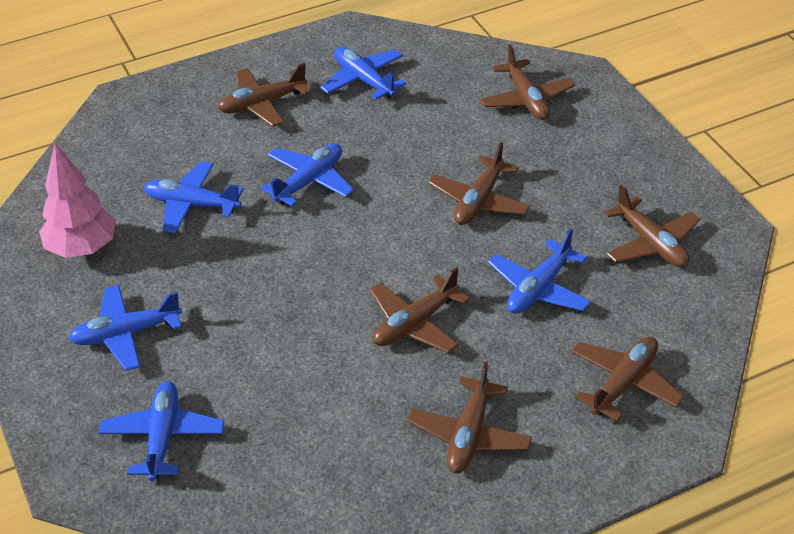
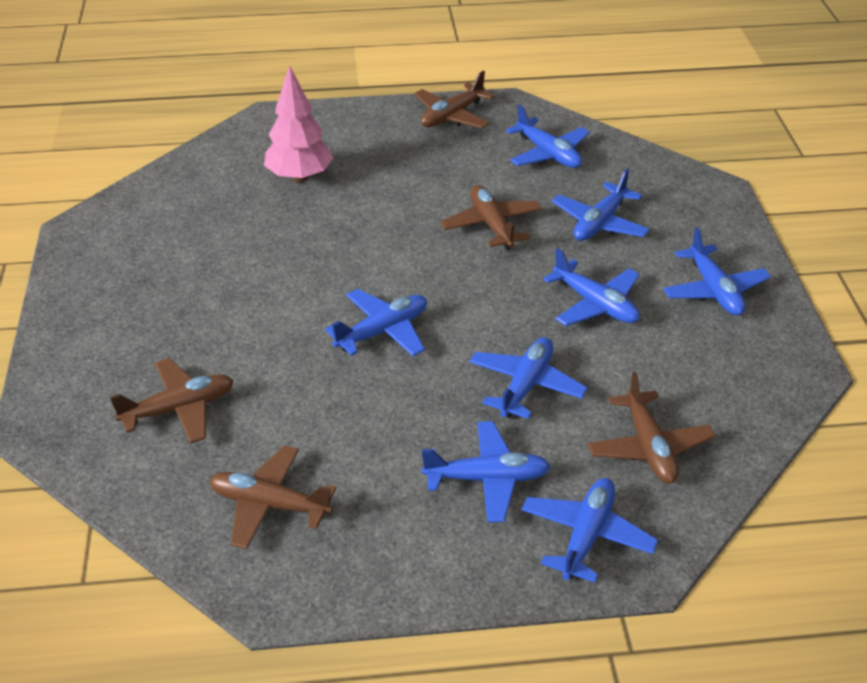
blue plane: [69,285,182,371] [99,381,224,481] [144,161,244,234] [261,143,354,206] [320,47,406,100] [488,229,591,314] = 6 -> [325,289,427,356] [422,421,551,523] [469,337,588,419] [506,104,590,168] [521,478,658,583] [543,248,640,326] [552,169,650,241] [663,227,771,315] = 8
brown plane: [218,63,311,127] [370,267,470,353] [407,361,532,473] [428,142,530,225] [480,44,575,120] [571,337,684,421] [604,185,700,268] = 7 -> [110,358,234,444] [210,445,336,549] [414,71,495,129] [440,185,542,250] [588,372,715,483] = 5

